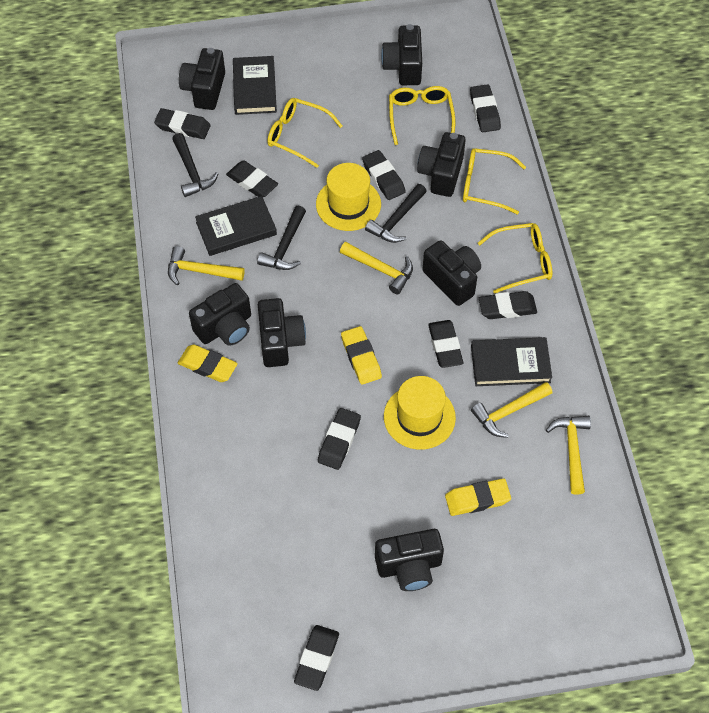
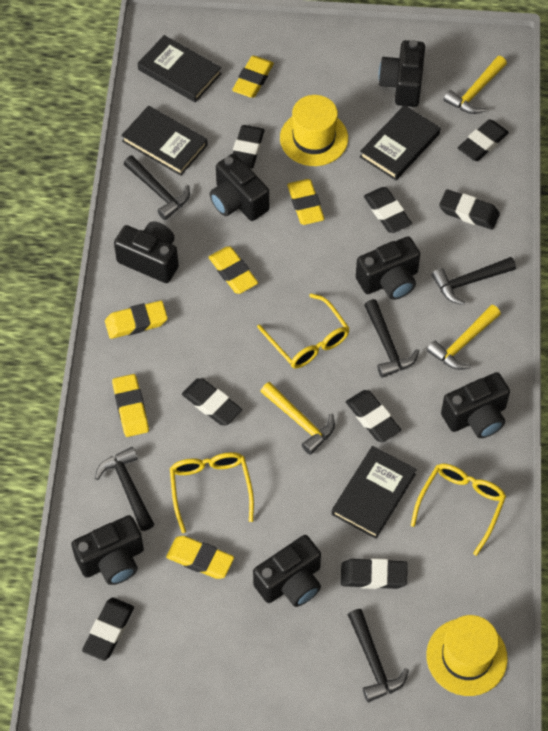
black book: [195,196,277,256] [233,56,277,115] [471,337,552,386] = 3 -> [121,106,208,176] [138,35,222,102] [332,446,417,539] [360,105,441,180] = 4
black hammer: [172,133,218,197] [257,206,306,270] [365,184,427,243] = 3 -> [95,447,154,531] [124,155,190,220] [348,609,409,702] [364,299,419,378] [432,257,516,305] = 5
yellow eraser: [178,345,238,382] [341,326,382,385] [445,479,511,516] = 3 -> [105,301,168,339] [112,374,149,437] [166,536,234,579] [209,246,258,294] [232,56,274,98] [287,179,325,225] = 6
yellow glasses: [267,98,343,168] [389,86,455,145] [463,148,526,214] [478,223,552,294] = 4 -> [170,452,254,533] [257,293,350,369] [411,464,506,556] = 3
yellow hammer: [168,246,245,286] [340,242,413,294] [471,382,552,438] [546,416,591,495] = 4 -> [260,382,335,455] [427,305,501,370] [444,56,507,114] = 3

